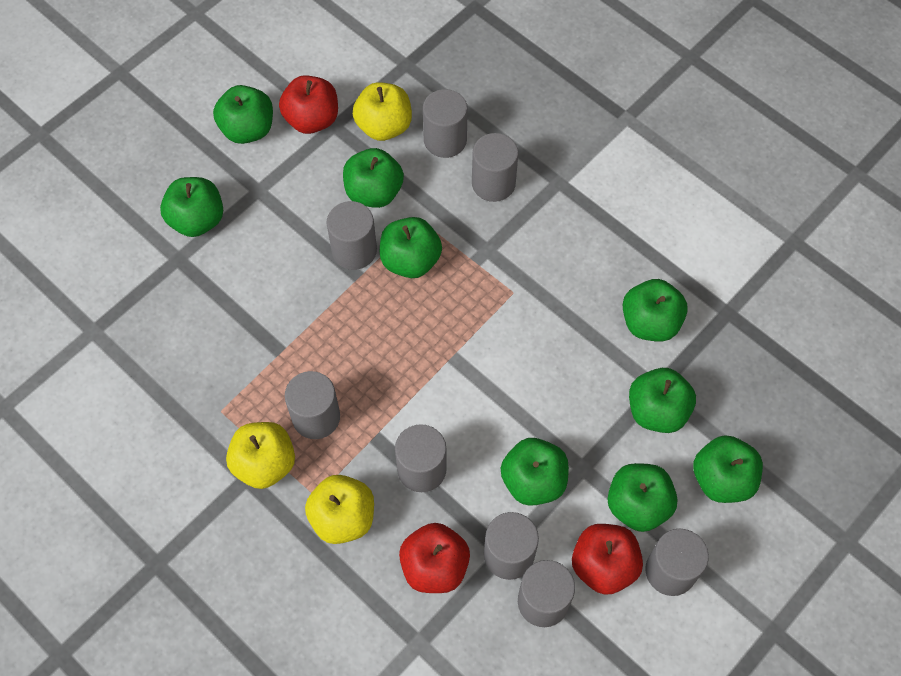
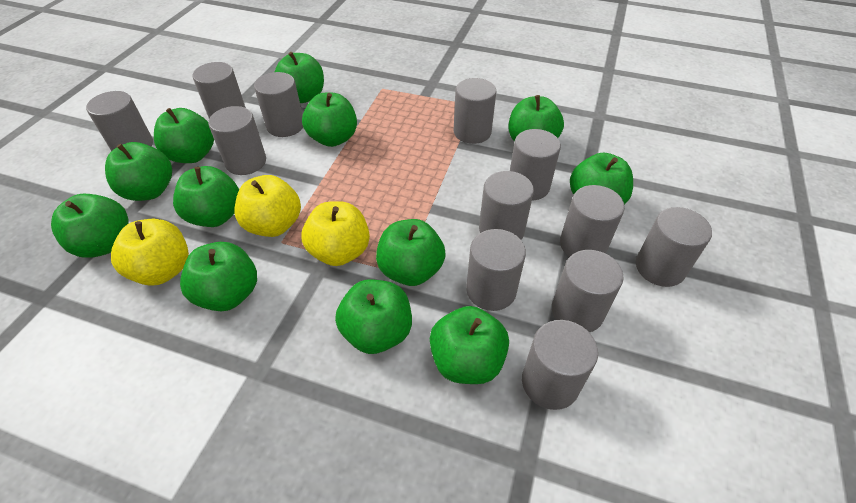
green apple: [160,177,223,237] [213,85,273,144] [343,148,404,208] [380,217,442,278] [501,438,569,506] [607,463,678,532] [623,279,688,341] [629,368,696,433] [693,435,763,503] = 9 -> [51,194,129,258] [105,142,172,201] [154,108,214,163] [173,166,239,227] [180,242,257,311] [274,52,324,103] [302,93,357,147] [335,280,412,354] [376,219,445,286] [430,306,509,384] [509,95,564,142] [570,153,633,205] = 12
grey cylinder: [285,371,340,439] [327,201,377,270] [395,424,447,492] [423,89,468,158] [472,133,518,202] [484,512,539,580] [518,560,575,627] [645,529,709,596] = 8 -> [86,91,153,151] [193,62,246,118] [208,106,266,175] [254,72,303,137] [454,78,496,144] [466,229,526,311] [479,171,534,240] [510,129,561,200] [522,320,598,410] [552,250,624,332] [560,185,625,257] [636,207,712,287] = 12
red apple: [279,75,338,134] [399,523,470,593] [572,524,643,595] = 3 -> none = 0

